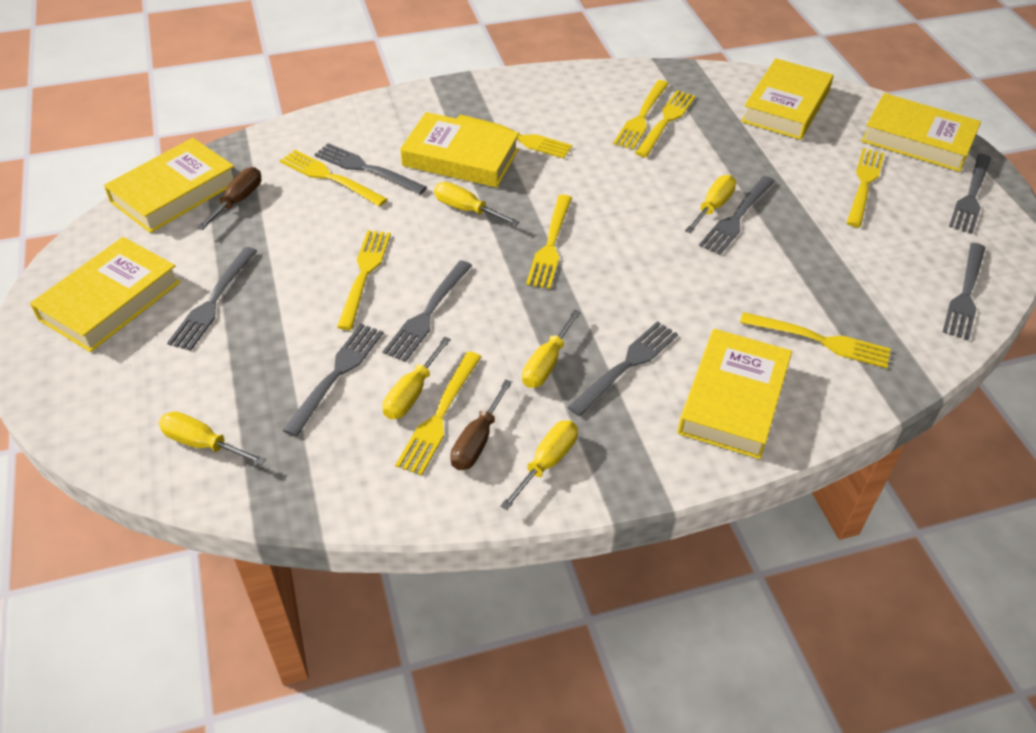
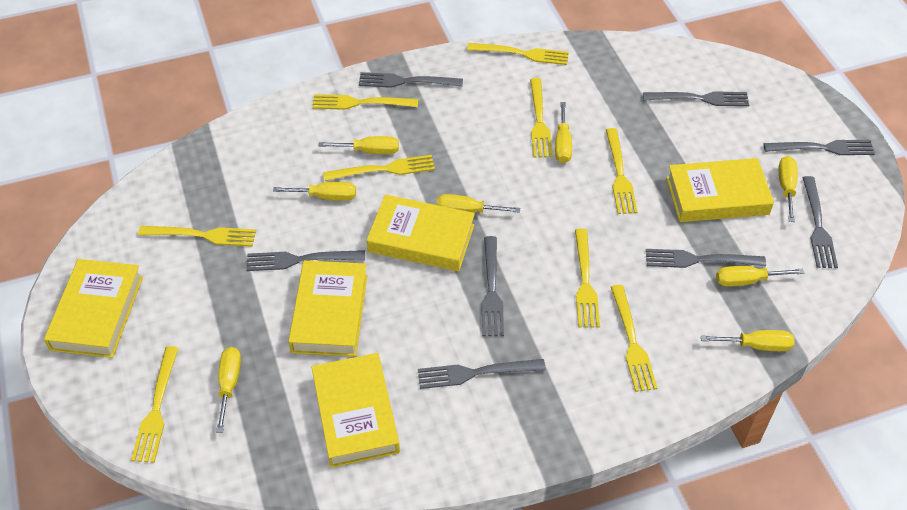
brown screwdriver: [197,167,261,230] [450,379,512,470] = 2 -> none = 0
yellow book: [30,237,181,352] [104,138,234,233] [400,112,519,188] [678,329,792,459] [741,58,834,140] [861,93,981,172] = 6 -> [44,259,143,358] [288,260,367,357] [312,353,400,468] [367,194,475,271] [666,158,774,222] = 5
yellow screwdriver: [159,411,266,465] [382,337,451,419] [434,182,520,226] [500,420,578,510] [522,309,581,388] [685,175,736,233] = 6 -> [216,347,241,432] [273,182,356,201] [318,136,399,154] [436,194,520,213] [555,102,572,163] [701,330,795,351] [716,266,804,287] [779,156,798,222] = 8

